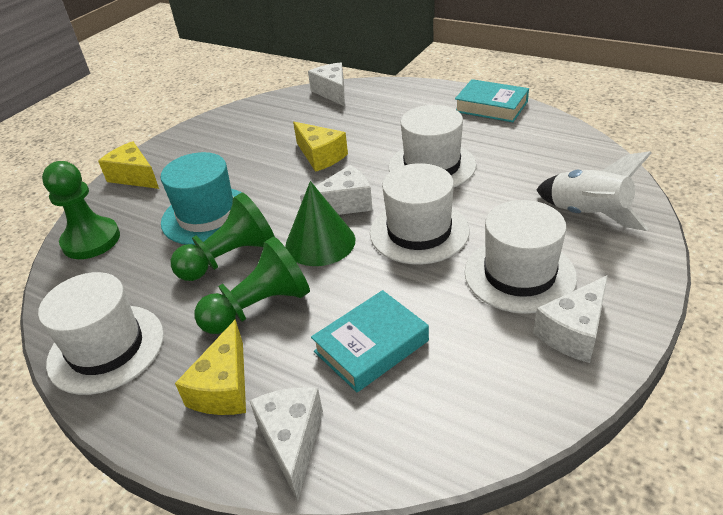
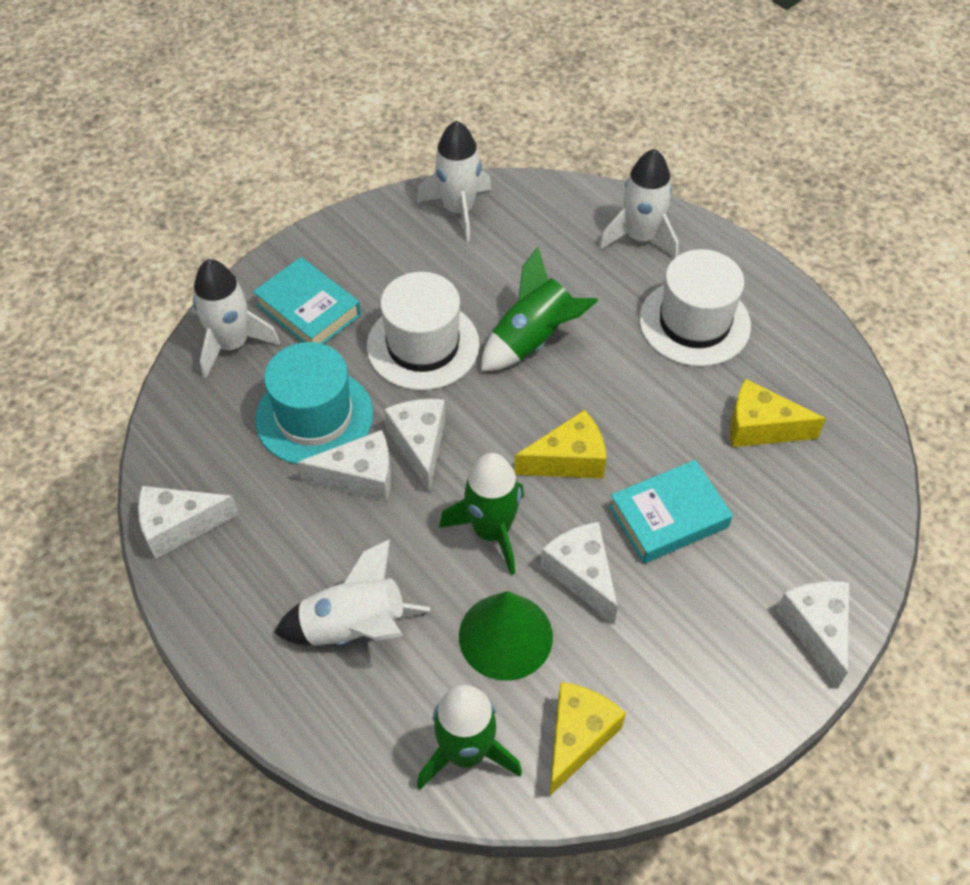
green pawn: [42,161,120,259] [171,192,275,281] [195,236,310,334] = 3 -> none = 0
green rocket: none = 0 -> [417,685,522,790] [439,453,524,575] [481,247,599,371] = 3
white cheese: [249,387,323,501] [300,165,373,215] [308,62,345,106] [533,275,608,363] = 4 -> [138,486,239,559] [297,430,391,502] [384,399,445,493] [541,522,618,624] [776,581,849,689] = 5
white hat: [38,272,164,395] [370,163,469,265] [389,105,476,187] [465,200,577,314] = 4 -> [367,272,480,390] [639,249,751,366] = 2
white rocket: [536,151,651,231] = 1 -> [193,259,280,379] [274,539,430,646] [417,120,492,242] [599,149,678,258] = 4

